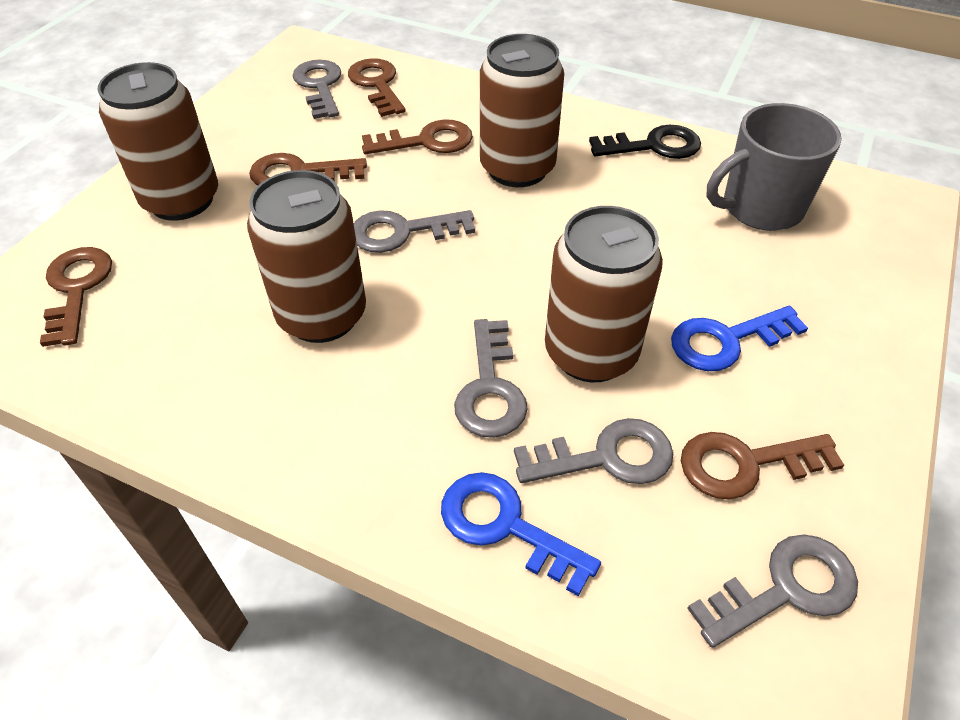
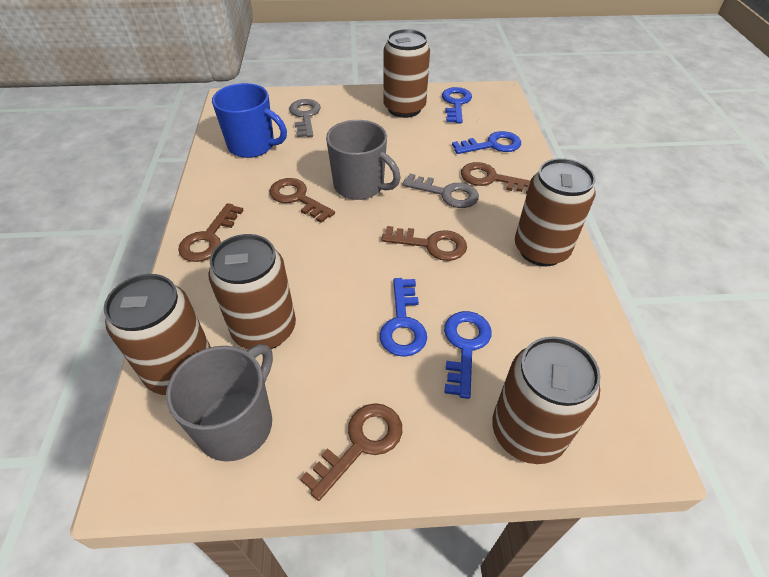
black key: [589,125,701,159] = 1 -> none = 0
blue key: [441,472,601,596] [671,306,808,371] = 2 -> [380,278,427,357] [442,87,472,123] [444,311,492,399] [452,131,521,154] = 4
blue mug: none = 0 -> [212,83,287,158] = 1
brown can: [98,62,218,221] [247,170,366,343] [480,34,564,187] [545,206,663,382] = 4 -> [104,274,211,395] [208,234,296,349] [383,29,430,118] [492,337,601,464] [515,158,595,266] = 5
grey key: [292,59,341,119] [354,210,475,253] [454,319,528,438] [514,418,673,484] [687,534,858,648] = 5 -> [289,99,321,137] [403,174,479,208] = 2
grey mug: [706,103,842,231] = 1 -> [166,344,273,462] [326,120,401,200] = 2

